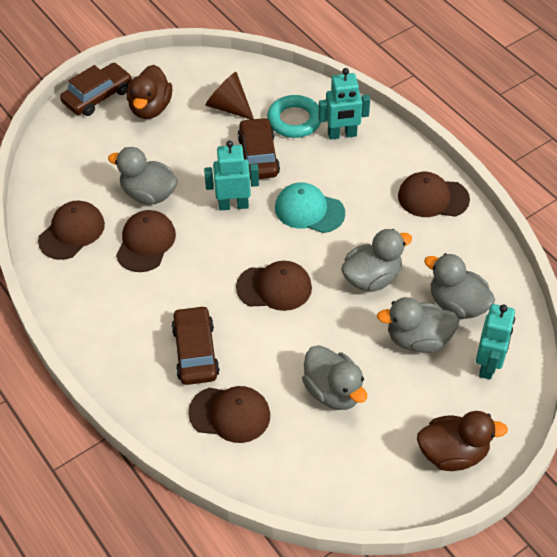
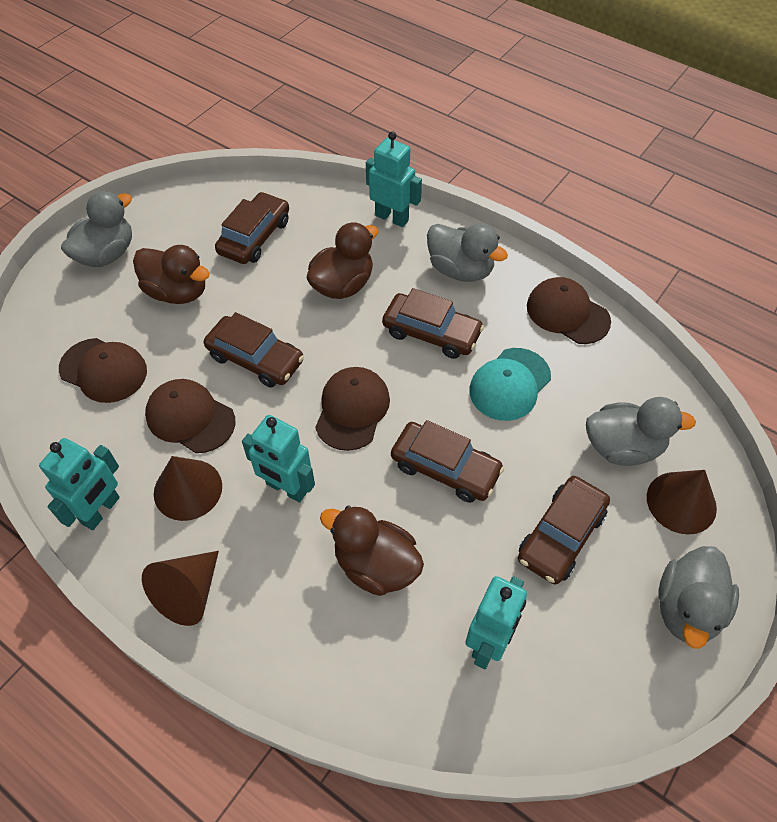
brown cap: [38,201,105,260] [116,210,176,272] [188,386,270,443] [236,261,312,311] [398,172,470,217] = 5 -> [59,338,147,403] [145,379,235,453] [315,367,390,451] [527,277,611,344] = 4
brown car: [60,63,132,116] [171,305,220,385] [238,117,280,180] = 3 -> [204,312,304,387] [215,192,289,264] [382,288,484,359] [391,420,504,503] [518,476,610,584] = 5
brown cone: [205,72,254,119] = 1 -> [142,551,219,626] [154,456,222,521] [647,470,717,535] = 3
brown duck: [127,65,172,119] [417,411,508,471] = 2 -> [133,245,210,304] [307,222,379,299] [320,506,424,596] = 3
grey duck: [108,147,178,205] [302,345,367,410] [341,229,412,292] [377,297,459,353] [424,253,495,319] = 5 -> [61,191,132,267] [427,224,508,282] [586,397,696,466] [658,546,739,649] = 4
turquoise ring: [267,95,321,138] = 1 -> none = 0
turquoise robot: [204,140,259,210] [318,68,370,140] [476,304,515,380] = 3 -> [39,438,120,530] [242,415,315,503] [366,131,422,227] [465,576,527,669] = 4

